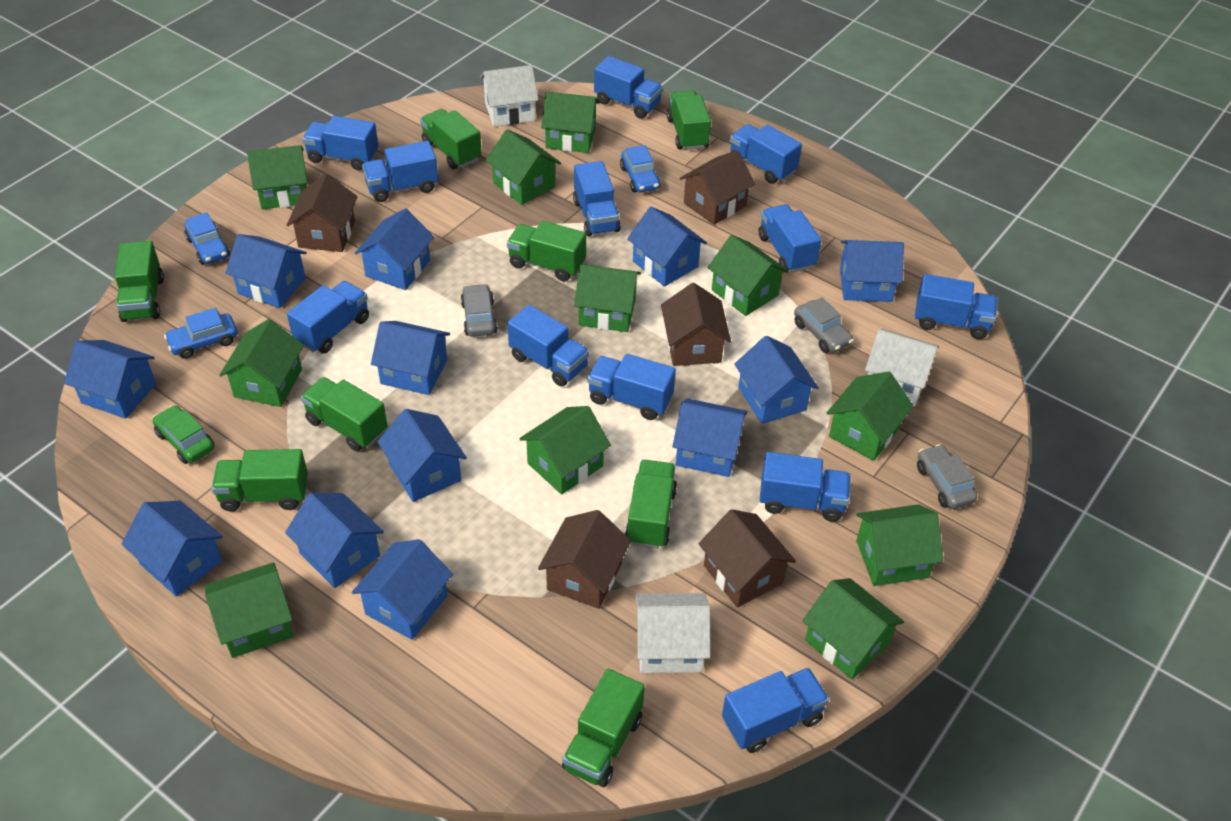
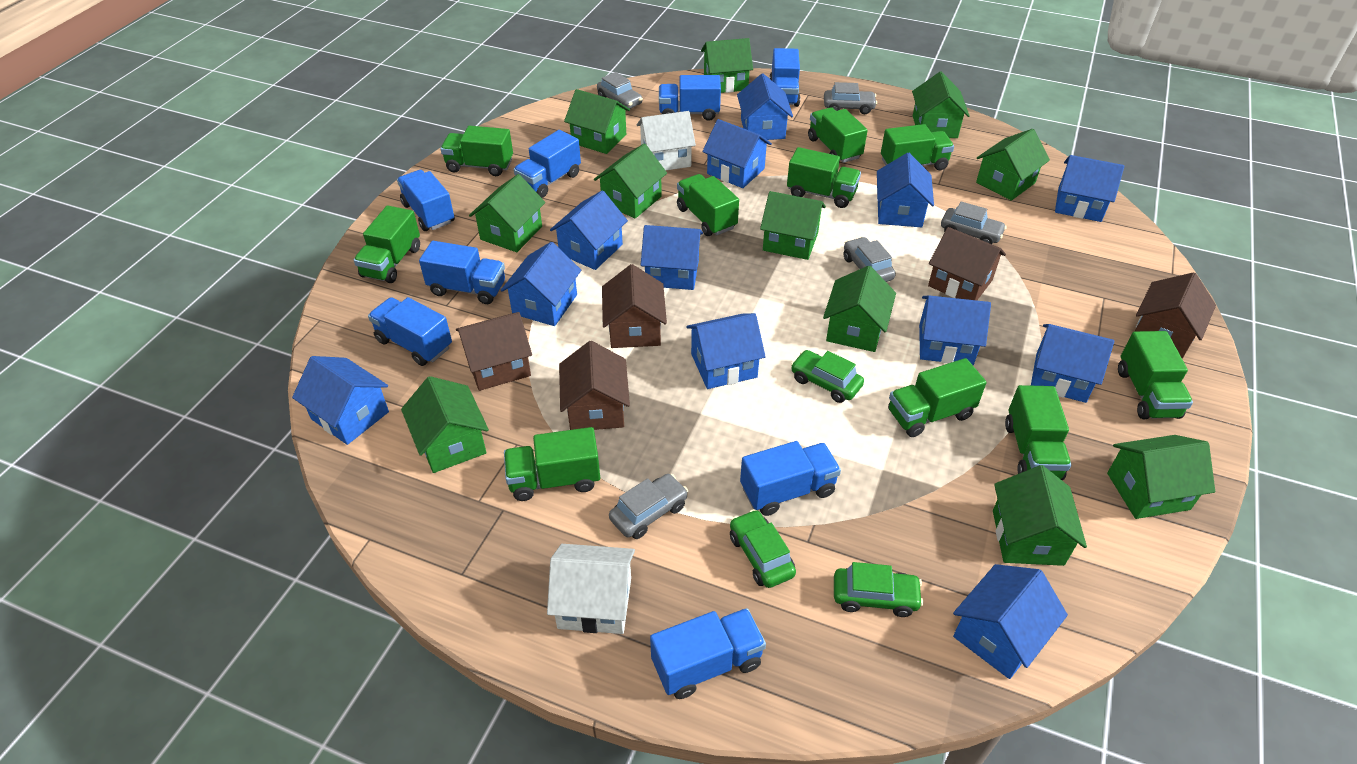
blue car: [164,308,237,359] [184,212,230,265] [620,145,661,193] = 3 -> none = 0
blue truck: [287,281,369,354] [302,116,378,170] [362,141,438,202] [507,305,589,387] [573,161,621,236] [588,354,676,420] [594,56,663,119] [722,668,829,753] [730,124,802,184] [758,204,821,273] [759,452,851,522] [915,274,998,339] = 12 -> [368,297,452,366] [397,170,455,231] [419,241,505,304] [514,130,581,198] [650,608,766,699] [659,75,721,121] [740,441,841,516] [769,48,800,107] = 8
green car: [152,405,215,464] = 1 -> [730,509,796,588] [791,350,864,403] [834,562,923,617] = 3
green truck: [115,241,164,322] [211,449,308,512] [301,377,387,451] [420,109,482,169] [507,221,586,281] [562,669,645,787] [625,460,677,549] [667,90,711,150] = 8 -> [354,206,420,283] [440,126,513,176] [504,427,600,501] [677,174,739,236] [787,147,861,208] [808,107,868,163] [881,124,954,170] [888,358,987,437] [1005,385,1071,480] [1118,331,1193,419] = 10
grey car: [461,284,498,337] [794,297,854,353] [917,444,977,509] = 3 -> [597,72,643,109] [609,474,688,539] [824,82,877,114] [844,237,896,282] [941,201,1007,244] = 5
white house: [480,65,539,127] [635,593,710,673] [865,329,939,406] = 3 -> [547,544,635,634] [637,111,696,170] = 2

